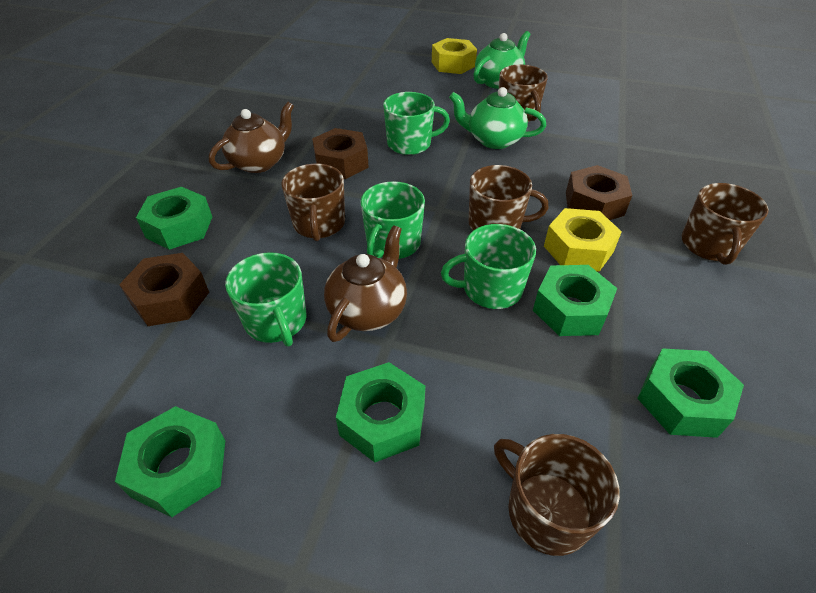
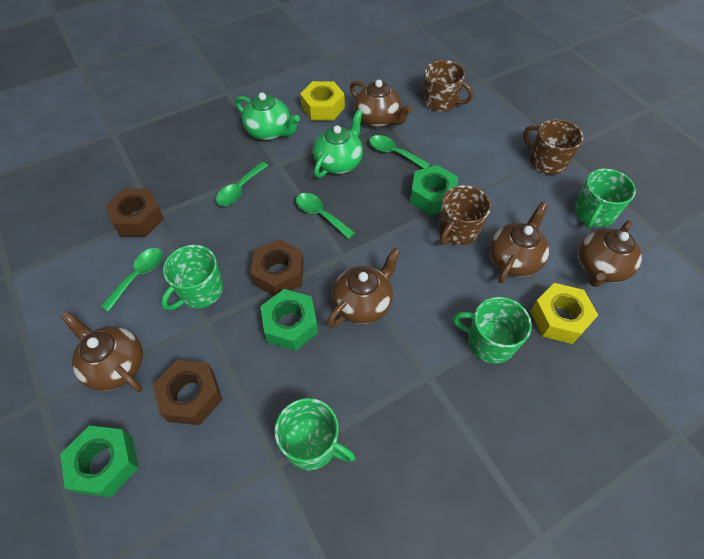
brown mug: [281,164,345,241] [469,165,549,230] [494,434,620,556] [499,65,548,122] [682,183,769,265] = 5 -> [423,60,473,112] [439,185,491,245] [523,119,583,174] = 3
brown teapot: [209,102,294,173] [324,225,407,342] = 2 -> [61,311,143,392] [327,248,401,328] [350,80,412,127] [489,202,549,283] [578,220,642,287] = 5
green nut: [115,406,225,517] [136,187,212,250] [336,362,425,462] [533,265,617,336] [637,348,744,438] = 5 -> [60,426,138,498] [260,289,318,351] [410,165,458,215] = 3
green spoon: none = 0 -> [100,248,163,311] [216,162,269,206] [296,193,355,239] [369,135,430,169] = 4

